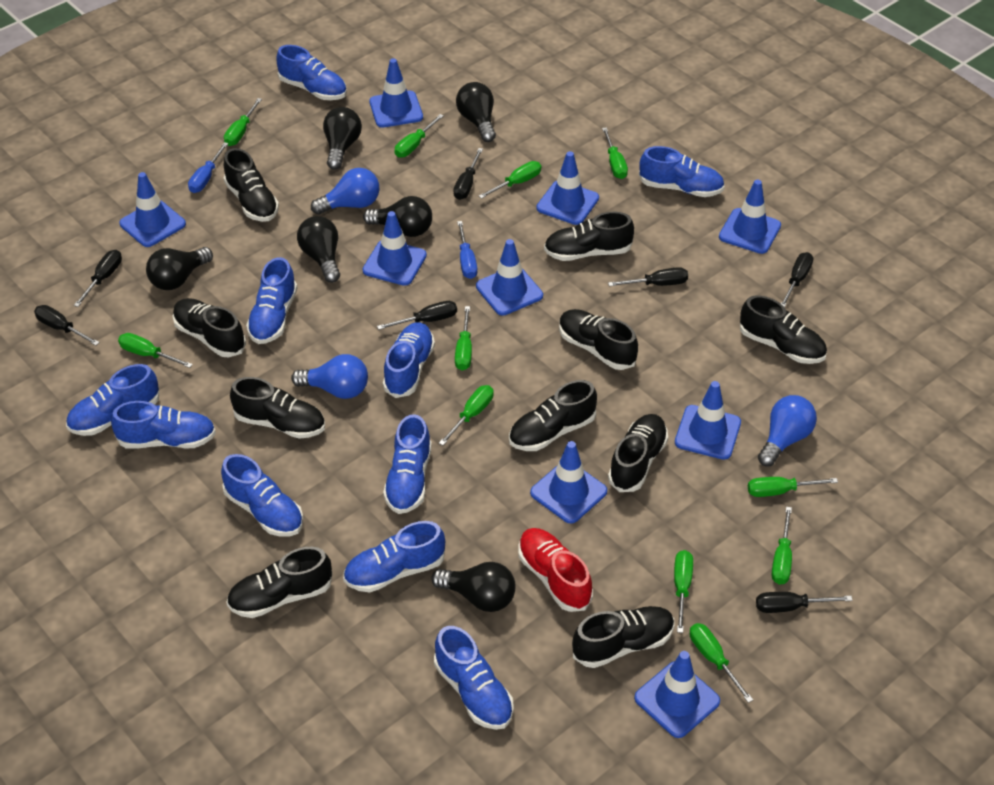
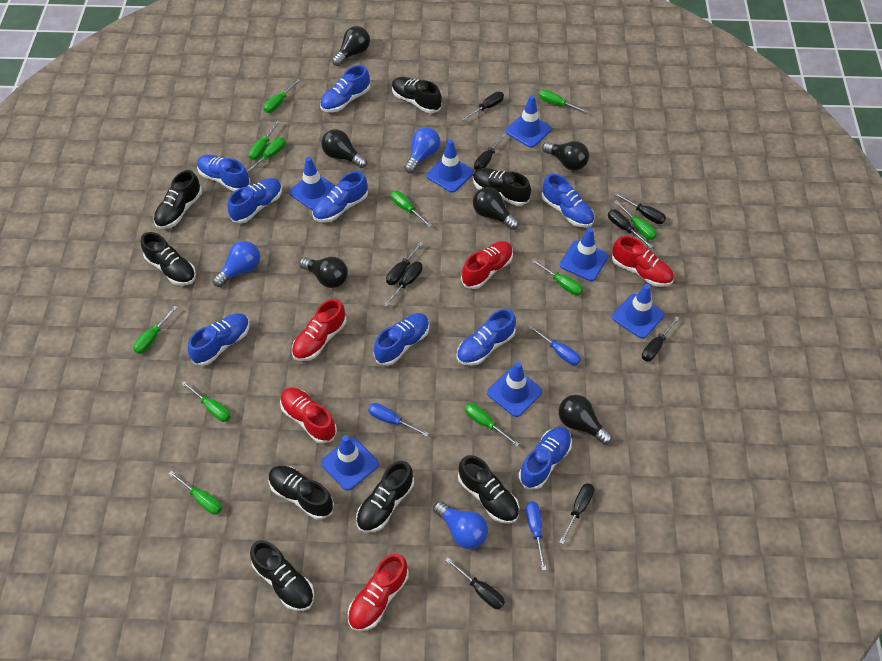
black screwdriver: [34,305,100,346] [74,250,122,307] [377,301,457,330] [454,148,483,200] [608,267,688,286] [756,592,853,613] [781,252,813,308] = 7 -> [384,262,423,306] [386,241,423,285] [445,558,505,610] [462,92,504,121] [474,133,506,170] [559,483,594,544] [608,209,653,248] [614,193,666,224] [642,316,679,362] = 9
black shoe: [173,298,246,357] [224,148,279,222] [226,547,332,618] [230,377,325,439] [509,380,597,451] [544,212,634,261] [559,309,638,370] [572,606,675,668] [608,414,668,492] [740,295,827,364] = 10 -> [141,232,196,285] [154,170,202,229] [250,540,314,611] [269,466,334,520] [356,461,414,533] [392,77,442,113] [458,455,519,524] [473,168,531,206] = 8
blue screwdriver: [188,142,228,193] [457,221,477,279] = 2 -> [368,403,429,437] [526,502,546,571] [528,325,581,365] = 3
blue shoe: [66,364,159,436] [111,401,216,449] [221,454,303,536] [246,257,297,344] [277,45,347,100] [343,521,445,593] [383,322,435,398] [383,414,432,514] [434,626,514,730] [639,146,725,197] = 10 -> [188,313,250,366] [197,154,250,191] [227,178,282,223] [312,171,368,222] [320,65,370,112] [374,313,429,366] [457,309,516,366] [519,427,572,490] [541,174,594,228] = 9
blue traffic cone: [119,172,186,247] [363,211,427,286] [369,58,423,128] [476,239,543,315] [530,441,607,524] [536,151,599,225] [634,651,720,738] [675,381,741,460] [719,180,781,254] = 9 -> [289,157,335,210] [321,435,379,491] [426,140,474,193] [487,362,542,417] [506,95,552,148] [560,228,608,281] [612,284,665,339] = 7
red shoe: [518,528,593,612] = 1 -> [280,388,337,444] [292,299,347,361] [348,553,409,631] [461,241,513,289] [612,236,674,287] = 5

